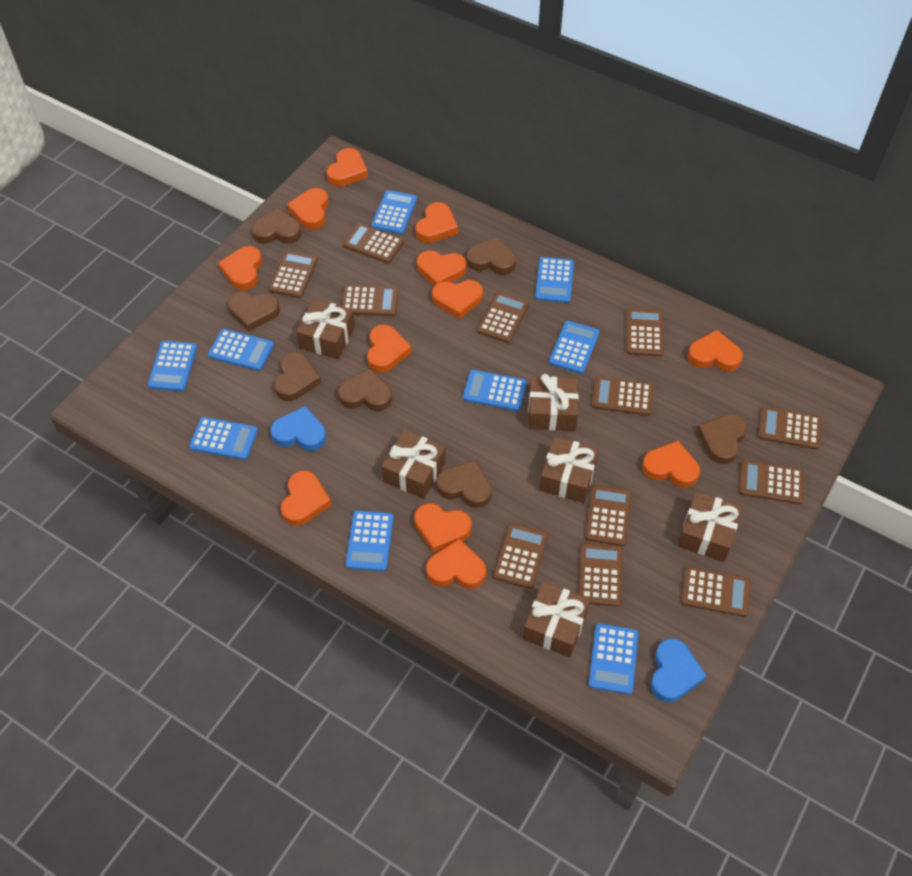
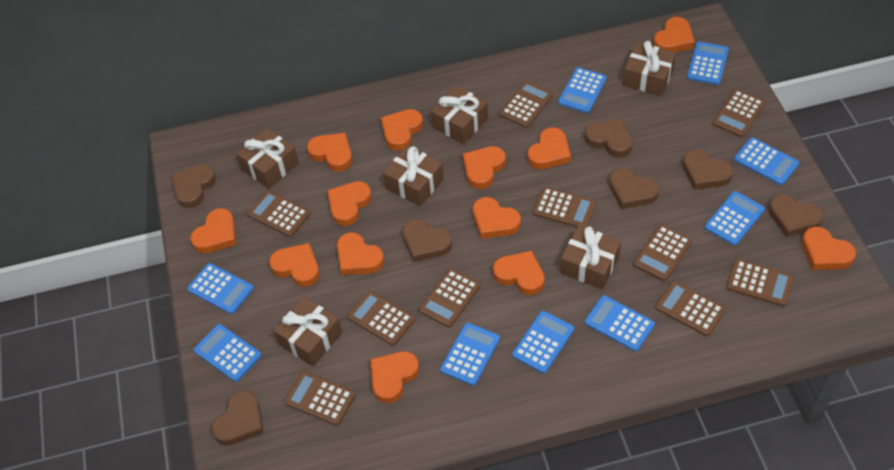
blue heart: [270,406,326,451] [651,639,706,702] = 2 -> none = 0
brown calculator: [269,251,318,298] [341,285,399,316] [343,223,404,264] [477,292,529,343] [493,523,548,589] [579,543,622,607] [585,485,631,546] [592,376,654,416] [627,308,664,356] [681,566,751,617] [739,460,804,504] [758,406,822,449] = 12 -> [247,190,311,237] [284,371,356,426] [347,290,415,346] [419,268,481,328] [500,81,553,128] [533,187,596,228] [633,224,692,281] [655,281,726,336] [712,89,766,137] [726,259,794,307] = 10
orange heart: [218,246,262,290] [281,471,332,526] [287,188,329,229] [327,148,368,187] [367,325,412,373] [414,503,472,553] [416,202,458,243] [417,250,466,286] [426,539,486,589] [432,280,483,319] [642,441,700,488] [688,330,743,371] = 12 -> [190,208,236,253] [269,243,320,287] [307,133,352,171] [327,181,372,226] [337,232,384,275] [370,351,419,403] [381,109,423,151] [463,146,506,189] [473,197,521,239] [493,250,545,295] [527,127,571,169] [653,17,695,52] [802,227,856,270] = 13

